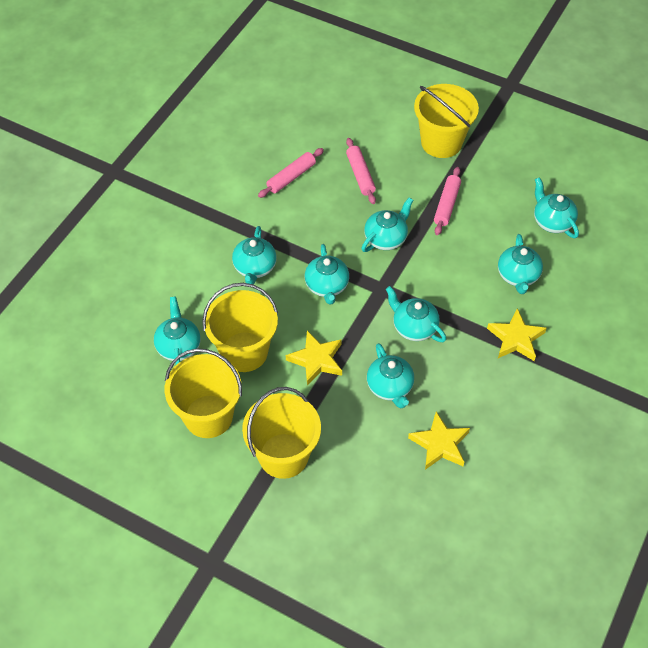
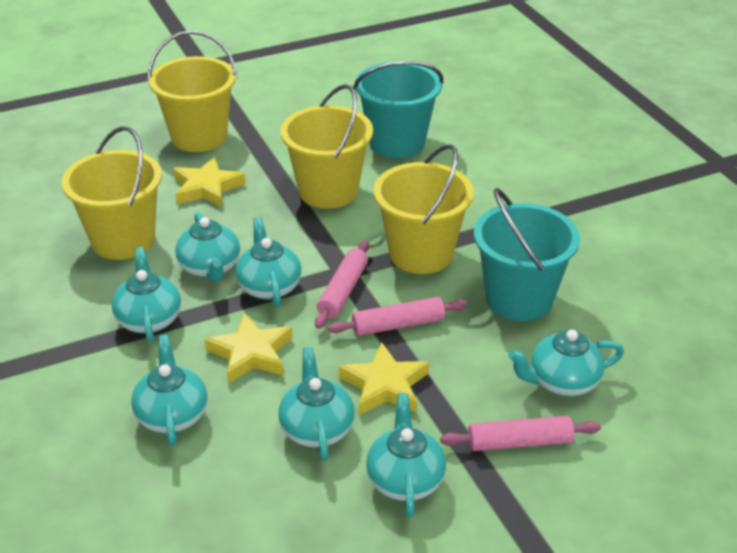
turquoise bucket: none = 0 -> [353,61,443,158] [474,188,580,321] = 2
turquoise teapot: [154,296,201,365] [232,226,276,284] [305,244,349,305] [361,197,413,252] [367,343,414,408] [386,286,447,342] [498,234,543,294] [534,177,579,239] = 8 -> [112,247,181,342] [131,335,208,446] [175,212,240,282] [235,217,302,307] [278,347,355,461] [366,393,446,517] [508,330,624,397] = 7

